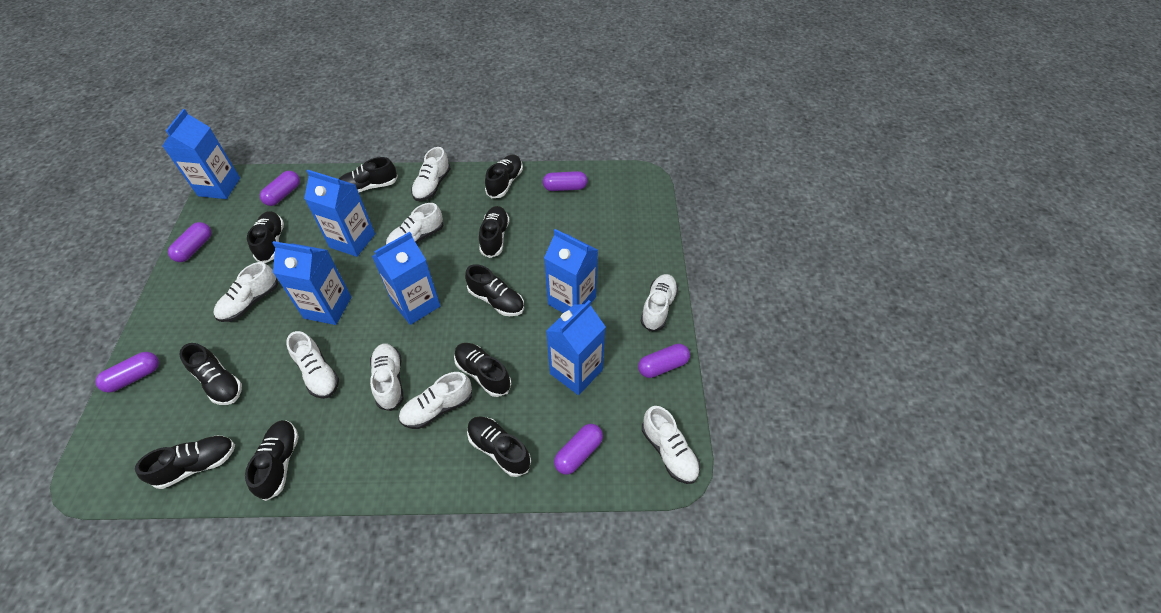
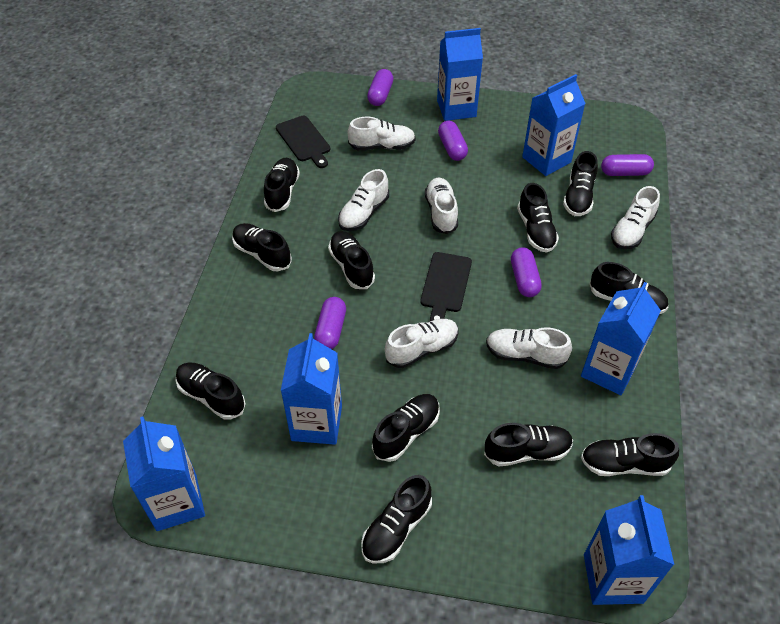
black cutting board: none = 0 -> [276,116,330,168] [420,252,472,321] = 2
black shoe: [135,435,235,489] [179,343,242,405] [245,420,299,501] [247,211,284,263] [339,157,398,192] [454,343,511,397] [465,264,524,316] [467,416,531,477] [479,206,510,258] [485,155,523,198] = 10 -> [175,363,246,420] [232,223,292,271] [264,158,300,212] [328,231,375,289] [361,475,432,564] [372,394,440,462] [484,423,573,467] [517,183,559,253] [563,151,598,216] [581,433,679,476] [590,262,668,314] = 11
purple capsule: [95,352,159,393] [168,222,212,262] [260,171,300,206] [543,171,588,191] [554,424,603,475] [638,344,690,378] = 6 -> [314,297,346,349] [367,69,393,106] [438,121,468,161] [511,247,542,297] [601,154,654,176] = 5
white shoe: [213,262,278,322] [286,331,339,399] [370,344,403,411] [386,203,444,245] [399,372,472,429] [411,147,451,201] [641,274,678,331] [642,406,700,484] = 8 -> [338,169,389,231] [348,117,416,150] [385,319,459,368] [425,178,458,234] [486,327,572,369] [611,186,660,249] = 6

